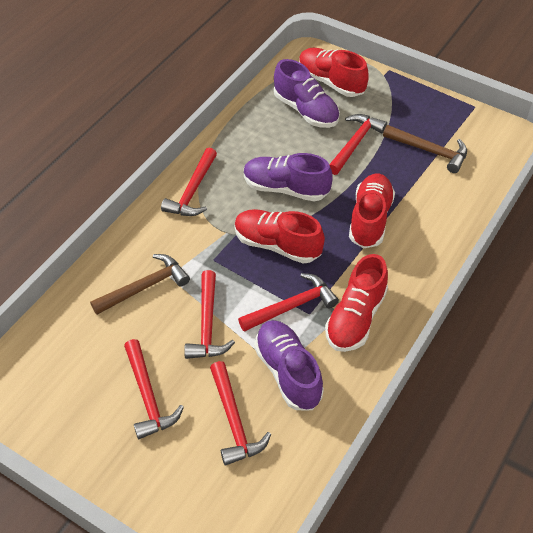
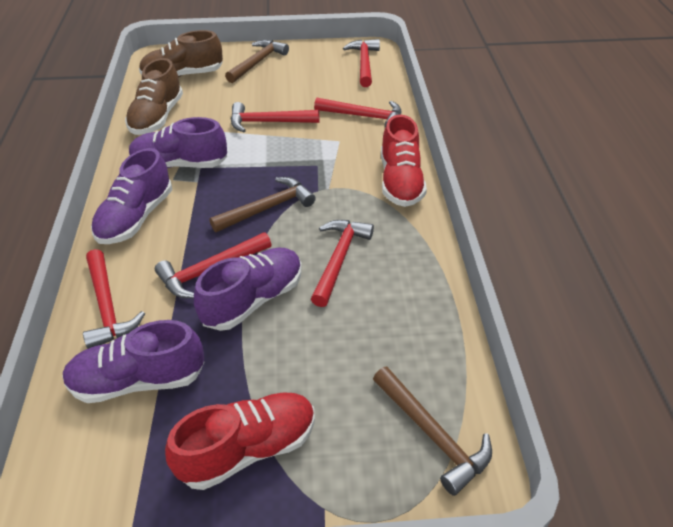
brown hammer: [90,254,190,315] [383,125,467,173] = 2 -> [209,177,316,232] [225,40,289,83] [373,367,492,496] = 3
brown shoe: none = 0 -> [125,58,183,135] [139,30,223,77] = 2
purple shoe: [244,153,332,202] [254,320,324,410] [274,59,340,128] = 3 -> [62,320,204,403] [91,148,172,244] [129,117,227,168] [194,247,302,331] = 4
red shoe: [234,209,325,264] [299,48,369,97] [325,254,388,352] [349,174,395,248] = 4 -> [165,393,315,490] [381,114,427,207] = 2

